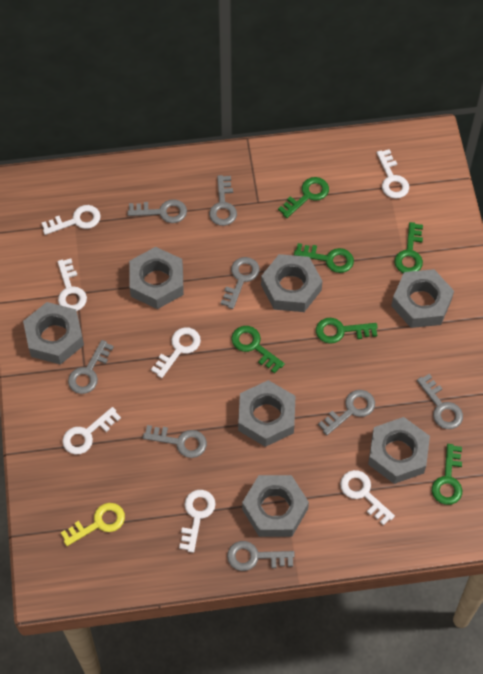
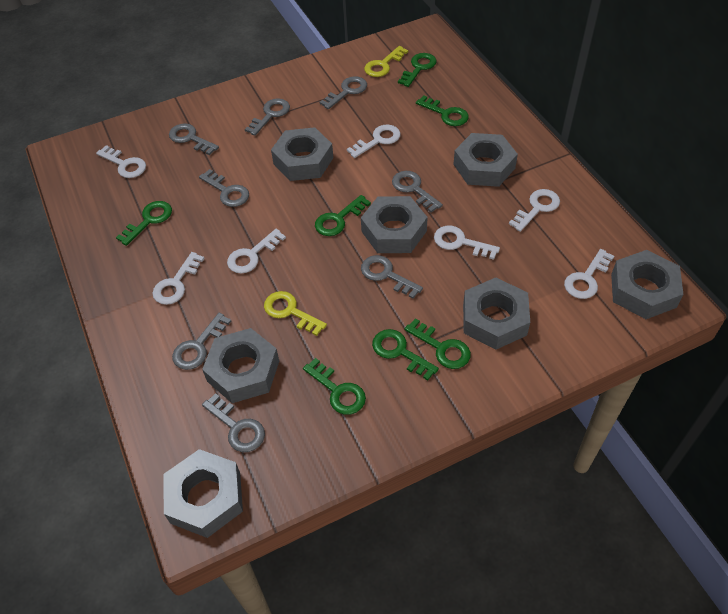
green key: [231,326,285,373] [278,177,329,218] [294,243,354,273] [316,318,378,344] [394,222,423,273] [432,444,462,505] = 6 -> [116,201,172,246] [303,358,366,415] [315,195,371,236] [372,329,439,381] [398,53,437,87] [404,318,471,369] [416,95,469,126] = 7
yellow key: [61,503,125,546] = 1 -> [264,291,327,336] [364,46,408,77] = 2

